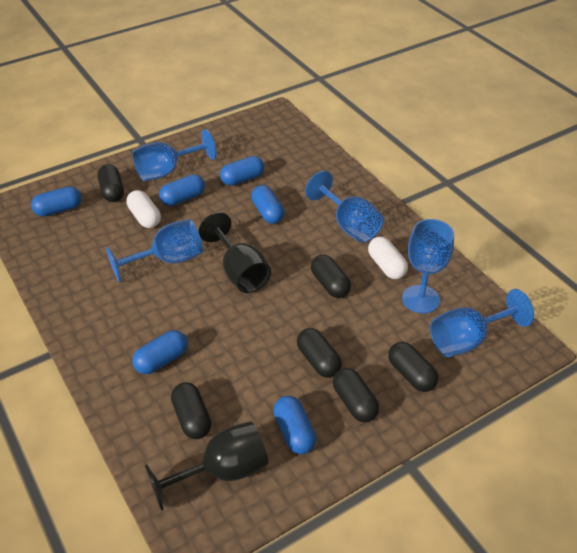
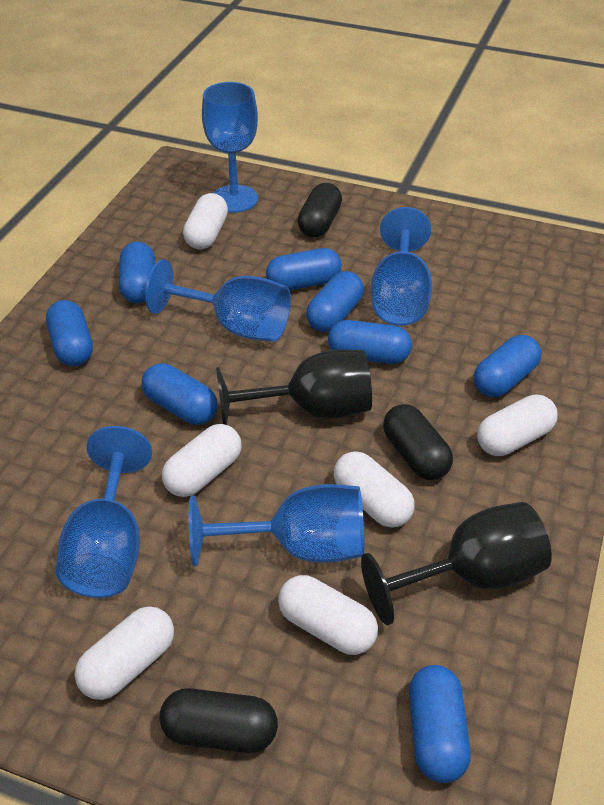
black capsule: [97,164,124,202] [171,382,211,439] [297,328,342,378] [311,254,351,298] [333,368,379,422] [388,342,438,392] = 6 -> [159,688,278,753] [297,183,342,237] [383,404,453,480] = 3
blue capsule: [31,186,82,217] [132,330,188,374] [159,174,205,206] [220,156,264,186] [251,185,284,224] [274,396,316,454] = 6 -> [46,300,93,366] [119,242,155,303] [142,363,218,425] [266,248,342,291] [306,271,364,332] [328,320,412,364] [409,665,471,783] [474,335,541,397] = 8
white capsule: [126,190,161,228] [368,237,408,279] = 2 -> [75,607,174,700] [162,424,242,497] [183,193,228,249] [278,575,378,655] [334,451,414,528] [477,394,558,456] = 6

